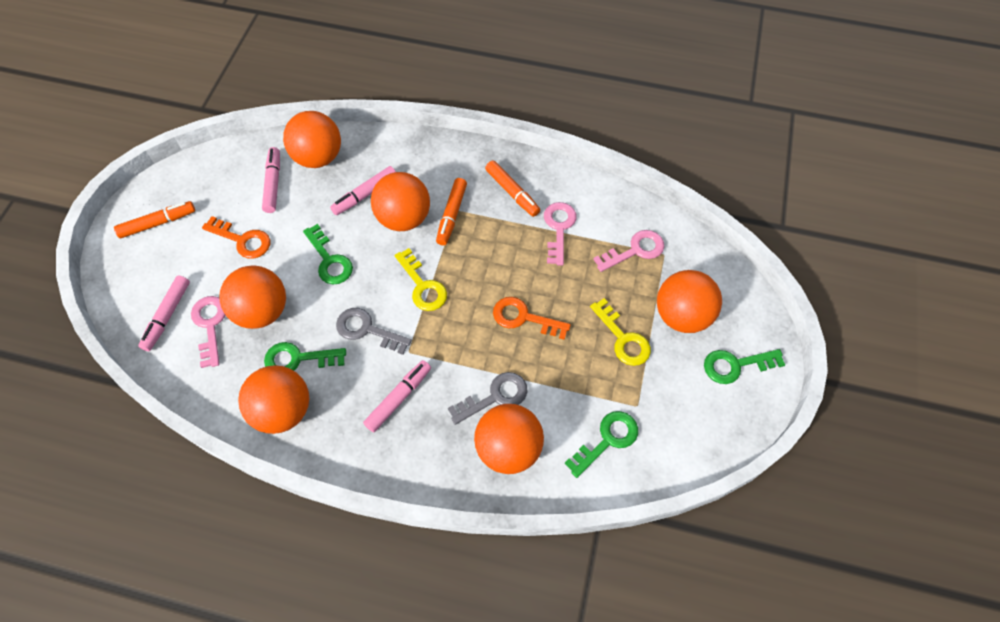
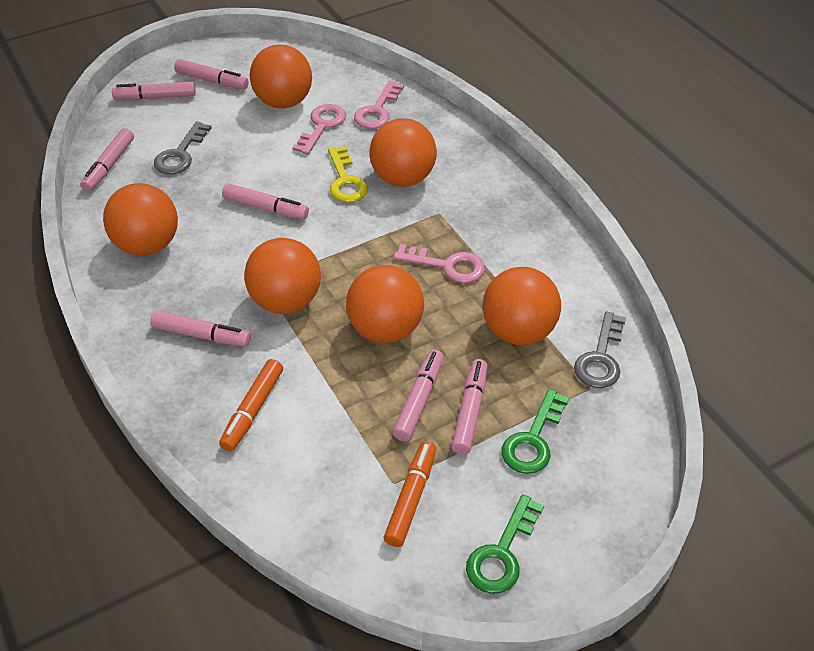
green key: [264,342,346,371] [303,224,353,284] [565,411,638,478] [704,349,785,384] = 4 -> [466,494,544,594] [502,389,569,474] = 2
orange key: [202,216,270,259] [493,297,571,340] = 2 -> none = 0
orange marker: [114,201,195,238] [436,178,467,246] [485,161,540,217] = 3 -> [219,359,283,452] [384,441,436,547] = 2
pink marker: [138,275,190,351] [262,147,280,213] [330,166,396,215] [363,360,431,432] = 4 -> [80,128,134,192] [112,81,196,100] [150,311,251,347] [174,59,249,90] [222,183,309,219] [393,350,443,441] [451,359,488,455] = 7
yellow key: [395,248,447,311] [590,298,651,366] = 2 -> [328,146,368,203] = 1

